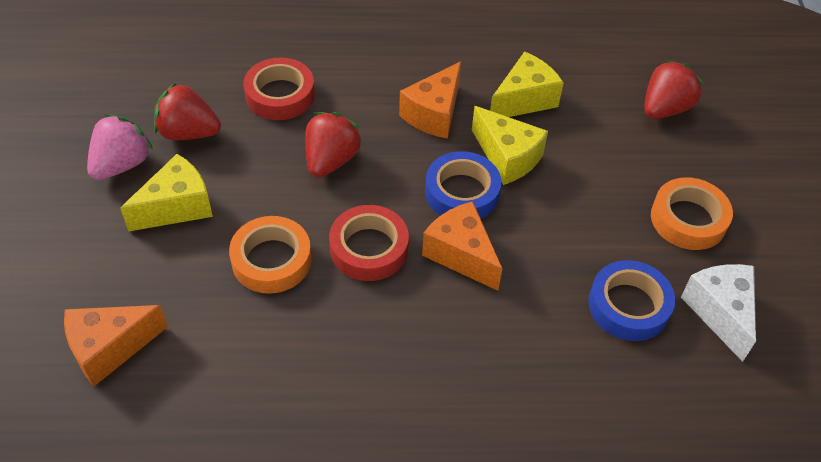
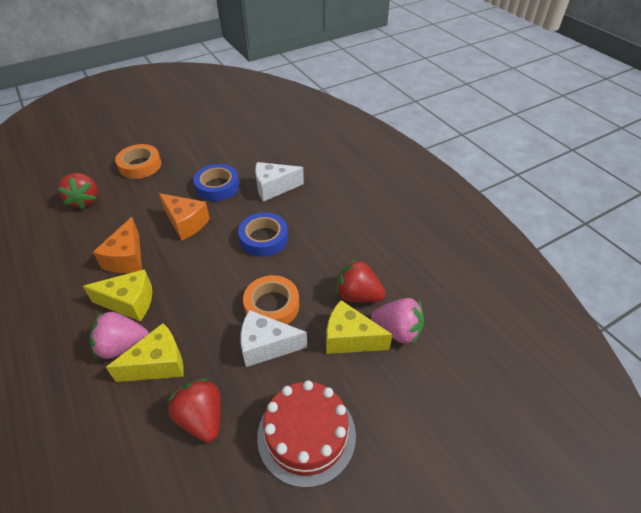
orange cheese: [64,305,168,386] [399,61,461,139] [422,201,502,291] = 3 -> [93,217,142,273] [159,193,210,240] = 2
pink strawberry: [87,114,153,180] = 1 -> [89,312,149,359] [371,298,424,345] = 2
red cake: none = 0 -> [257,380,356,488] = 1
red tape: [244,57,315,120] [329,205,409,281] = 2 -> none = 0
white cheese: [681,264,756,362] = 1 -> [240,310,307,367] [255,162,304,202] = 2

